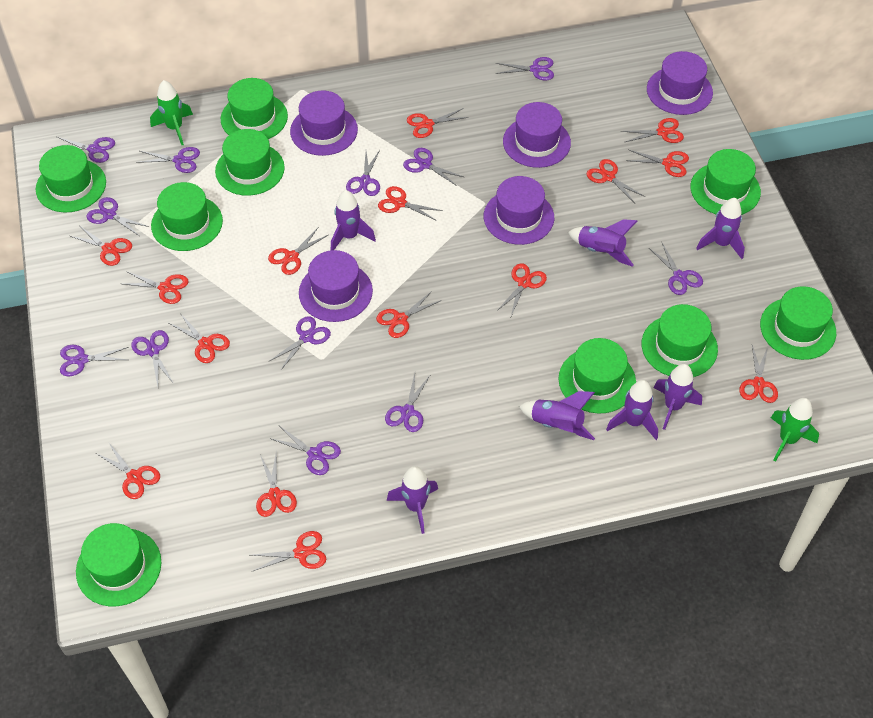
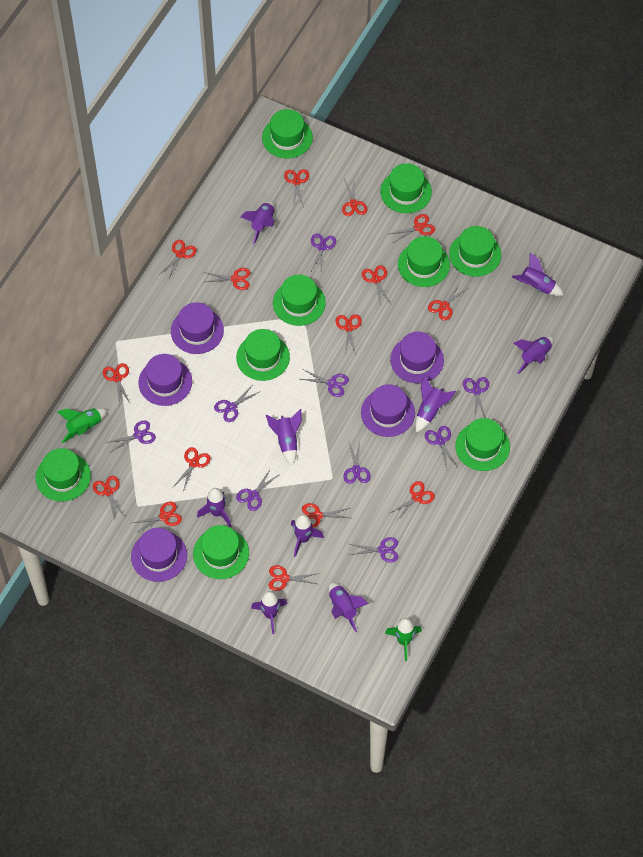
purple rocket: [331,190,376,250] [387,466,438,534] [519,391,595,440] [568,219,637,267] [606,380,658,440] [653,364,702,430] [696,198,745,259] = 7 -> [197,488,231,527] [241,201,275,244] [251,591,288,634] [266,409,302,466] [291,514,324,557] [329,582,368,632] [415,376,456,433] [512,252,564,296] [513,336,554,374] = 9
purple scissors: [57,137,115,163] [60,345,129,377] [86,197,149,236] [131,330,174,386] [136,147,200,173] [268,316,331,371] [270,426,341,475] [346,150,380,196] [385,373,431,432] [403,148,464,186] [496,57,554,80] [649,243,703,295] = 12 -> [105,420,156,452] [214,386,261,422] [236,468,280,511] [301,369,349,397] [311,233,336,274] [343,442,371,484] [350,537,398,562] [425,426,457,468] [463,377,489,417] = 9

